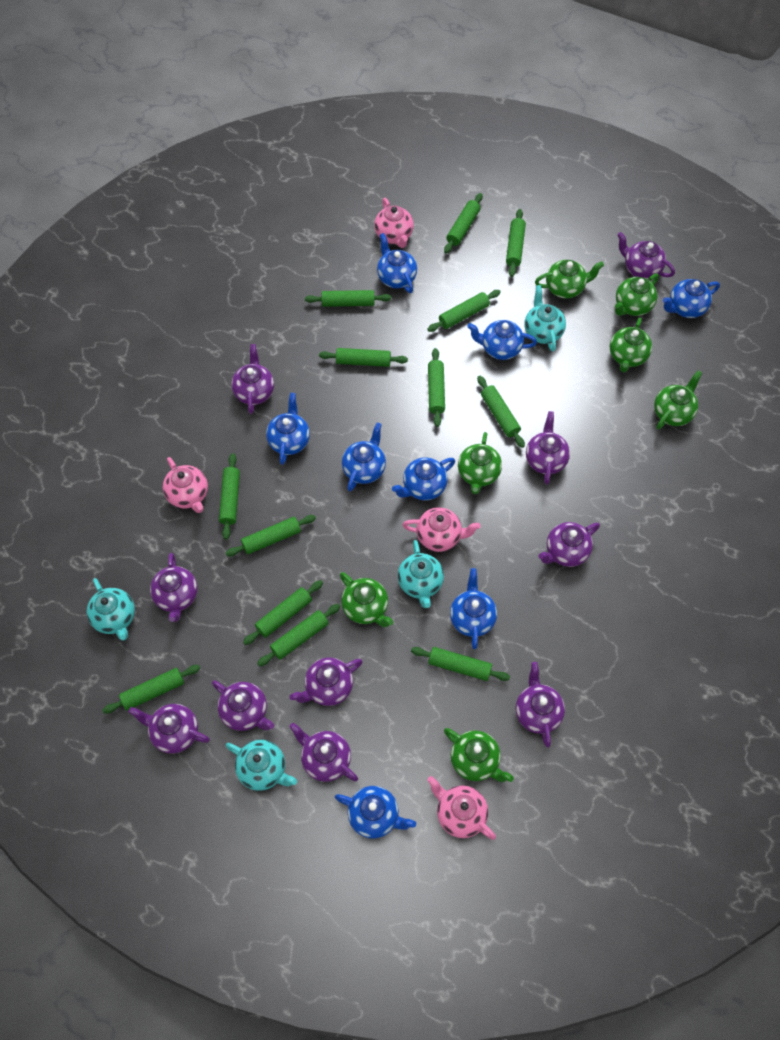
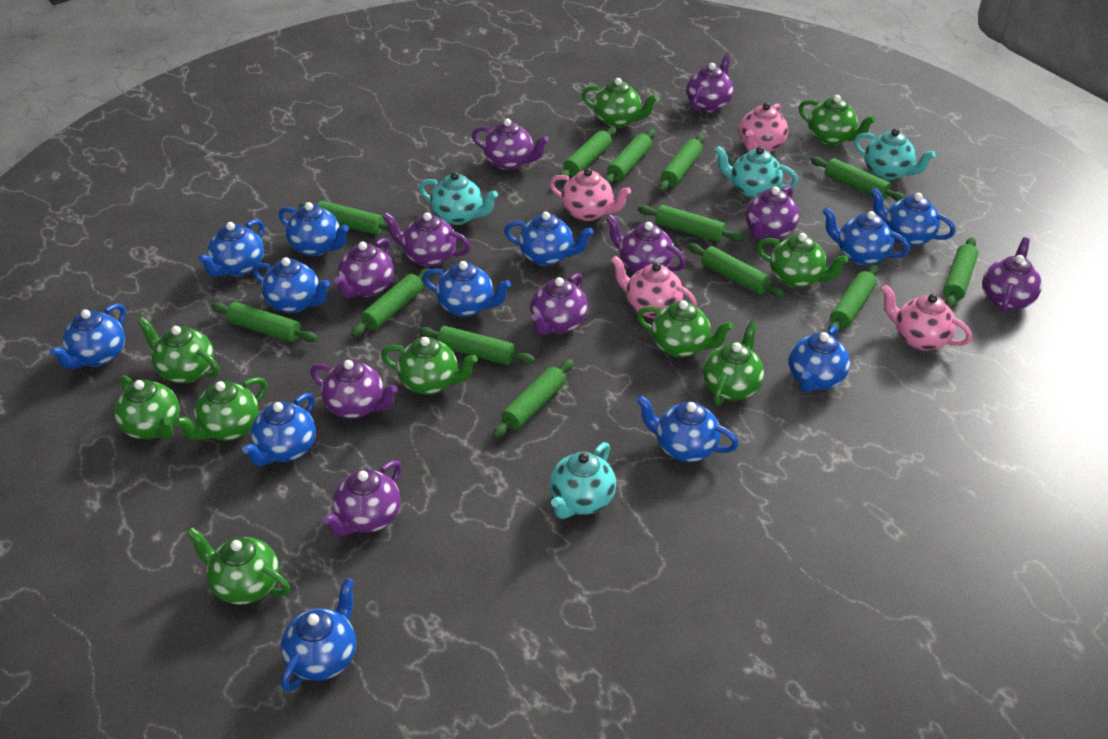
blue teapot: [266,393,310,465] [335,786,416,839] [342,423,386,491] [377,233,417,293] [392,457,455,500] [450,568,497,649] [467,320,537,360] [663,279,720,318] = 8 -> [50,303,126,369] [198,219,264,277] [242,393,316,466] [253,257,330,313] [279,202,349,256] [281,578,356,692] [423,261,511,317] [504,212,593,266] [636,395,739,462] [789,326,850,393] [822,207,910,266] [870,188,956,247] = 12
green teapot: [340,572,394,627] [444,728,514,782] [458,432,502,494] [535,260,604,299] [610,317,652,372] [615,273,659,316] [654,370,702,430] = 7 -> [114,375,180,439] [137,317,220,383] [174,377,267,441] [186,527,290,605] [381,337,478,395] [582,78,658,128] [637,300,733,357] [703,321,764,406] [757,233,849,288] [799,95,876,145] = 10

